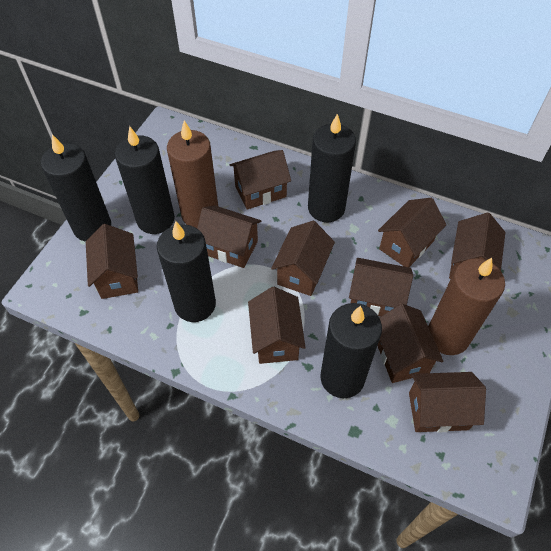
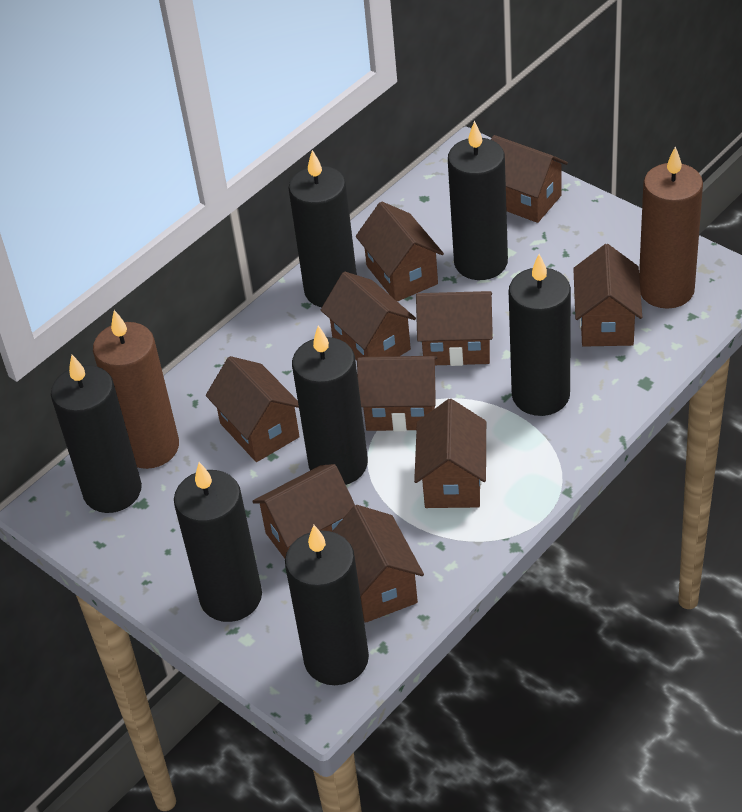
black candle: [41,134,111,242] [115,126,175,234] [157,221,216,322] [308,114,356,222] [320,303,382,398] = 5 -> [51,354,142,513] [174,462,262,622] [285,525,369,685] [288,150,357,307] [292,325,368,485] [448,121,508,280] [509,254,571,416] = 7

